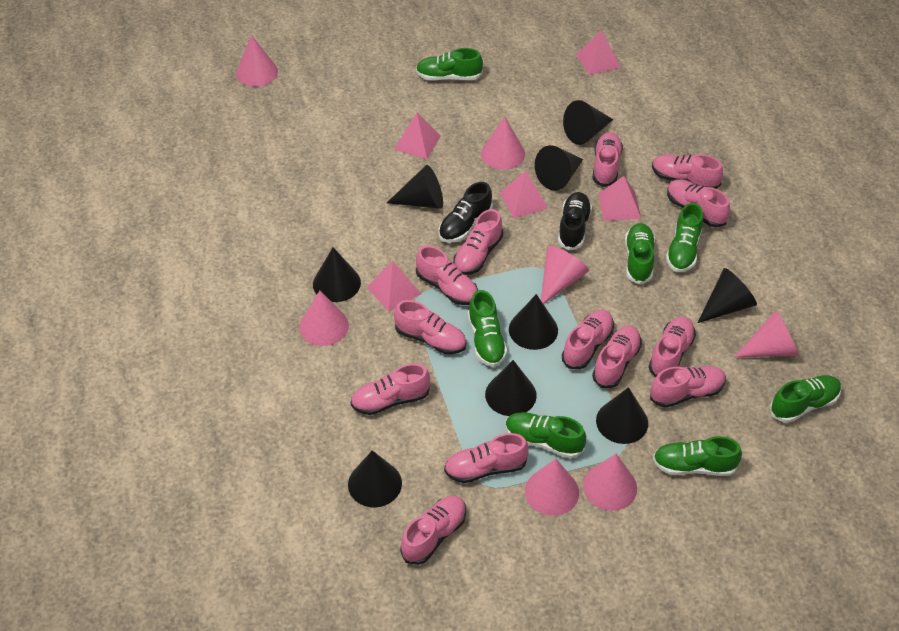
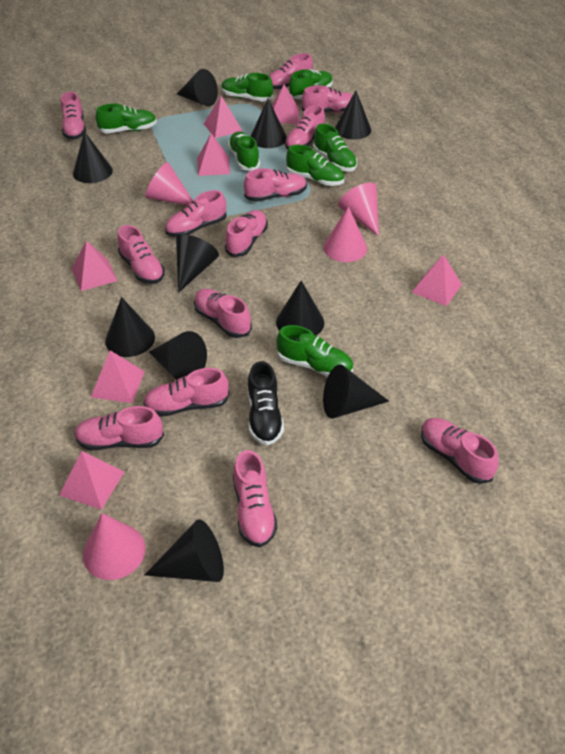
black cone: [313,247,361,302] [348,450,402,507] [387,165,443,209] [485,360,537,416] [509,294,558,350] [535,145,583,191] [563,100,613,145] [596,387,648,444] [698,268,757,323] = 9 -> [73,131,113,183] [105,297,155,357] [145,519,224,582] [149,331,207,380] [176,235,219,293] [177,69,218,106] [250,99,287,148] [276,281,324,335] [323,364,389,419] [335,91,371,139] = 10
black shoe: [439,182,493,243] [558,192,592,250] = 2 -> [248,361,284,445] = 1
pink cone: [236,35,278,87] [299,290,349,346] [481,117,525,170] [525,459,579,516] [541,246,589,304] [583,454,637,511] [735,310,799,357] = 7 -> [83,513,146,580] [145,162,193,205] [323,206,367,262] [338,183,379,236] = 4
pink pyramid: [367,261,421,312] [394,112,441,159] [500,170,548,218] [576,30,621,75] [598,176,641,221] = 5 -> [59,451,124,510] [72,240,118,291] [91,350,145,403] [197,133,230,176] [204,96,243,138] [272,84,299,124] [411,254,462,306] = 7

